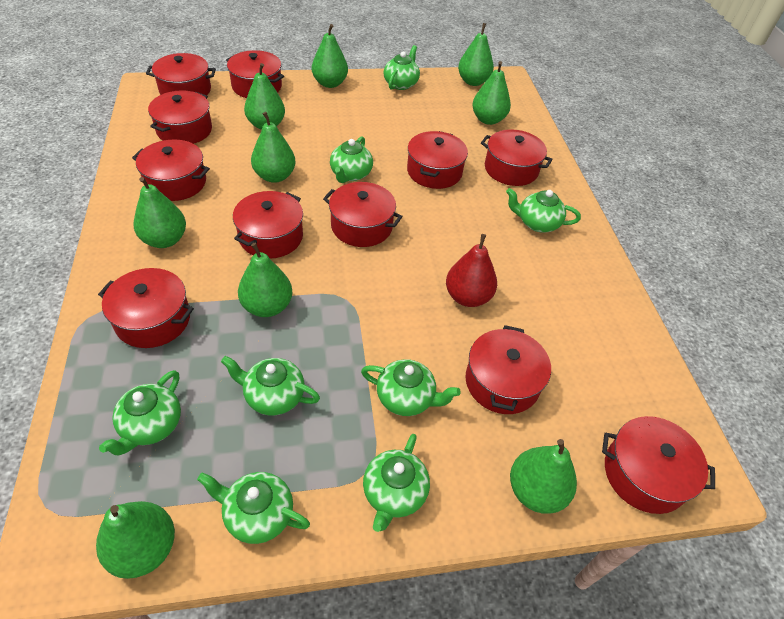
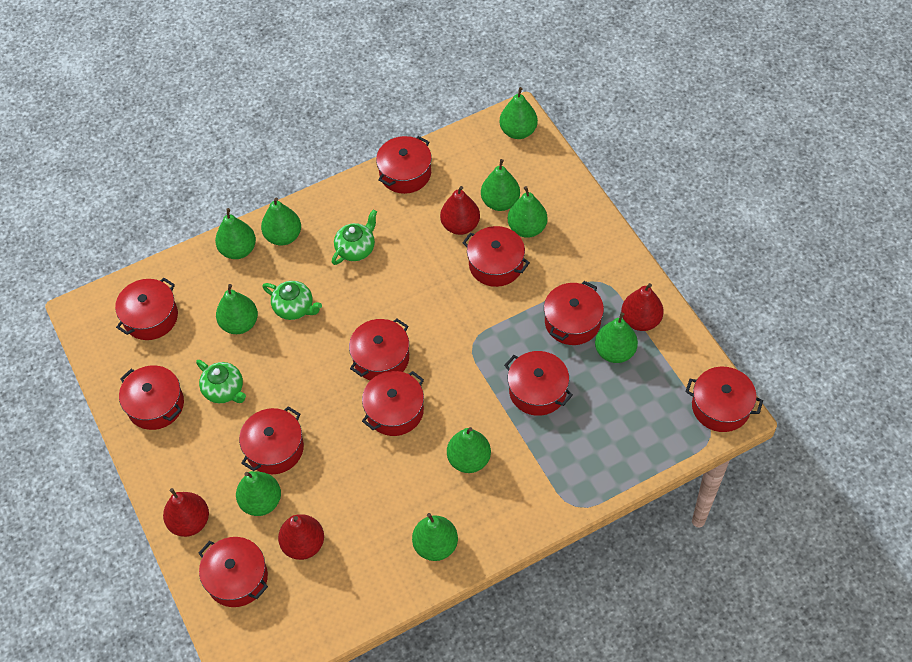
green pear: [96,501,175,579] [134,177,186,248] [238,243,292,317] [244,63,285,130] [251,112,295,183] [312,24,348,88] [458,23,494,86] [472,61,511,125] [510,439,577,514] = 9 -> [215,208,256,259] [216,284,258,334] [236,471,281,516] [261,198,301,246] [412,513,458,561] [447,427,491,473] [481,159,520,211] [500,87,538,139] [508,186,548,238] [595,312,638,363] = 10
green teapot: [99,370,181,455] [197,472,310,544] [221,356,320,415] [330,136,373,183] [361,359,461,416] [363,434,430,532] [383,45,420,90] [506,188,581,232] = 8 -> [196,360,246,403] [262,281,322,320] [332,209,377,265] = 3
red pear: [446,234,497,307] = 1 -> [163,488,209,537] [278,514,324,560] [440,186,480,235] [621,283,664,331] = 4

